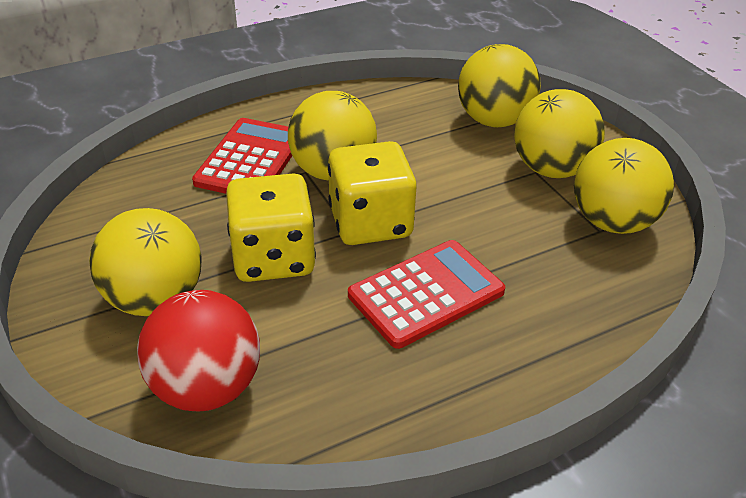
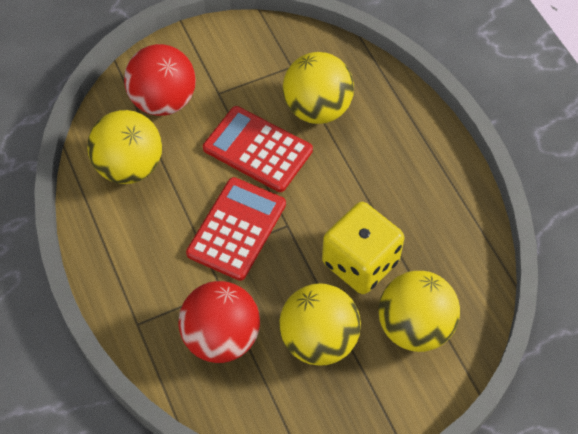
red ball: [137,290,260,411] = 1 -> [124,44,196,116] [178,281,260,363] = 2
yellow ball: [89,208,202,316] [288,91,377,181] [458,44,541,127] [514,89,605,178] [574,138,674,234] = 5 -> [87,110,162,184] [279,283,361,366] [283,52,354,124] [378,271,460,352] = 4
yellow dice: [226,174,316,282] [328,141,417,245] = 2 -> [322,202,404,294] = 1

